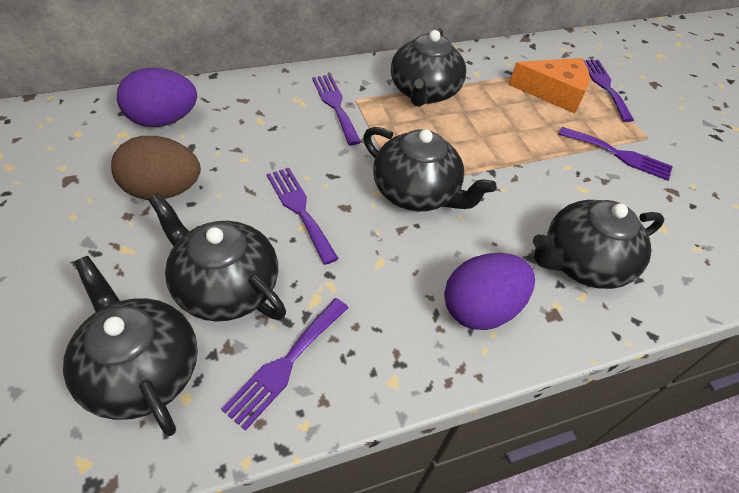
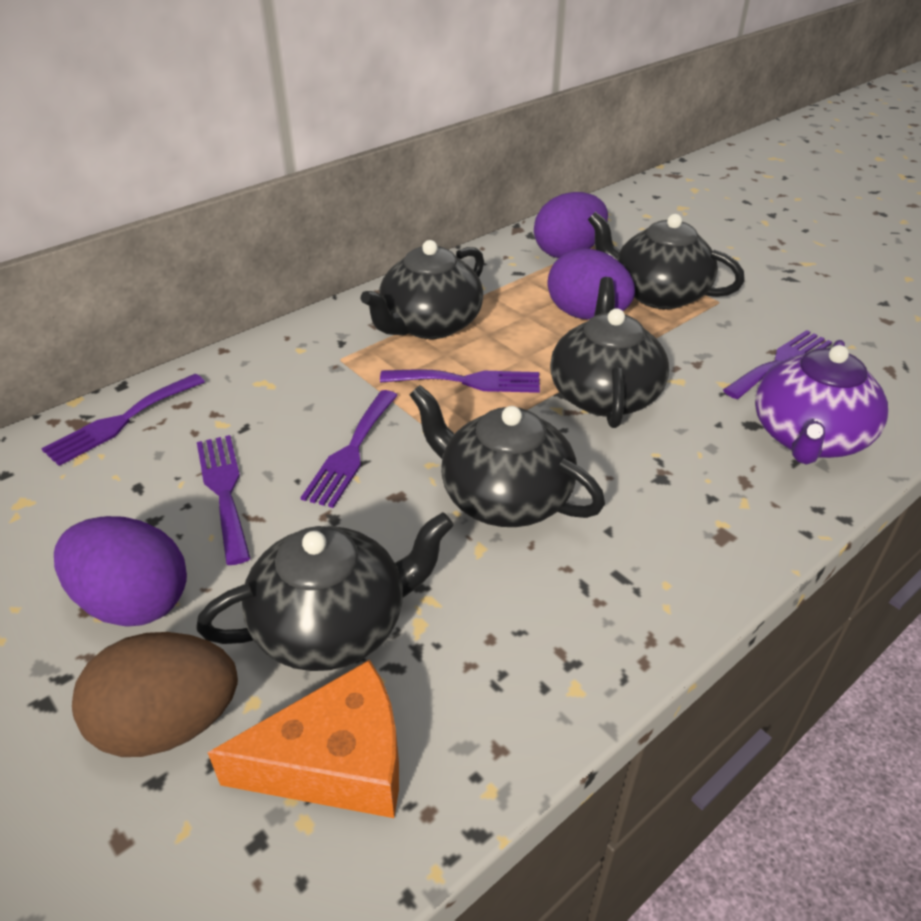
purple egg: [117,68,197,127] [444,253,535,330] = 2 -> [54,516,187,627] [534,192,608,258] [548,248,635,320] = 3
purple teapot: none = 0 -> [755,340,888,465] = 1

